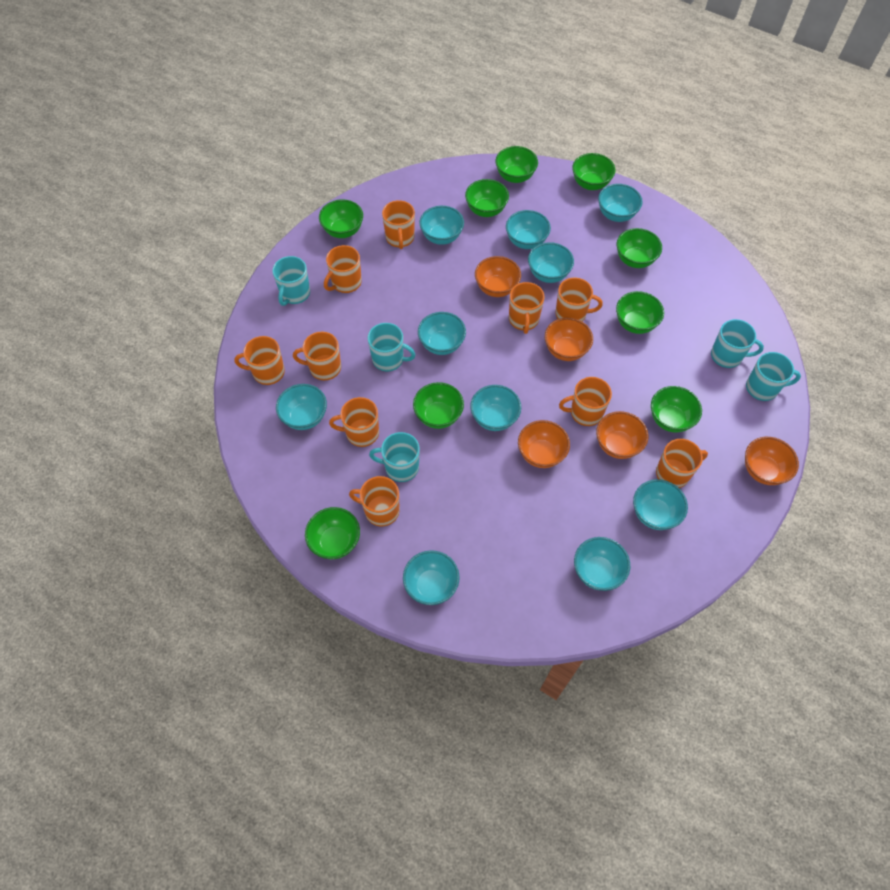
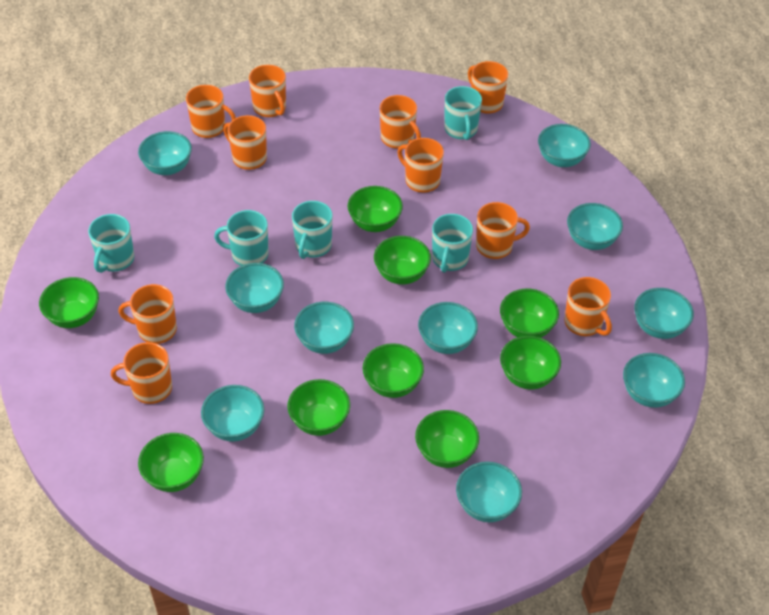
orange bowl: [475,256,521,297] [518,420,570,468] [545,318,593,361] [596,411,648,459] [745,437,799,485] = 5 -> none = 0

